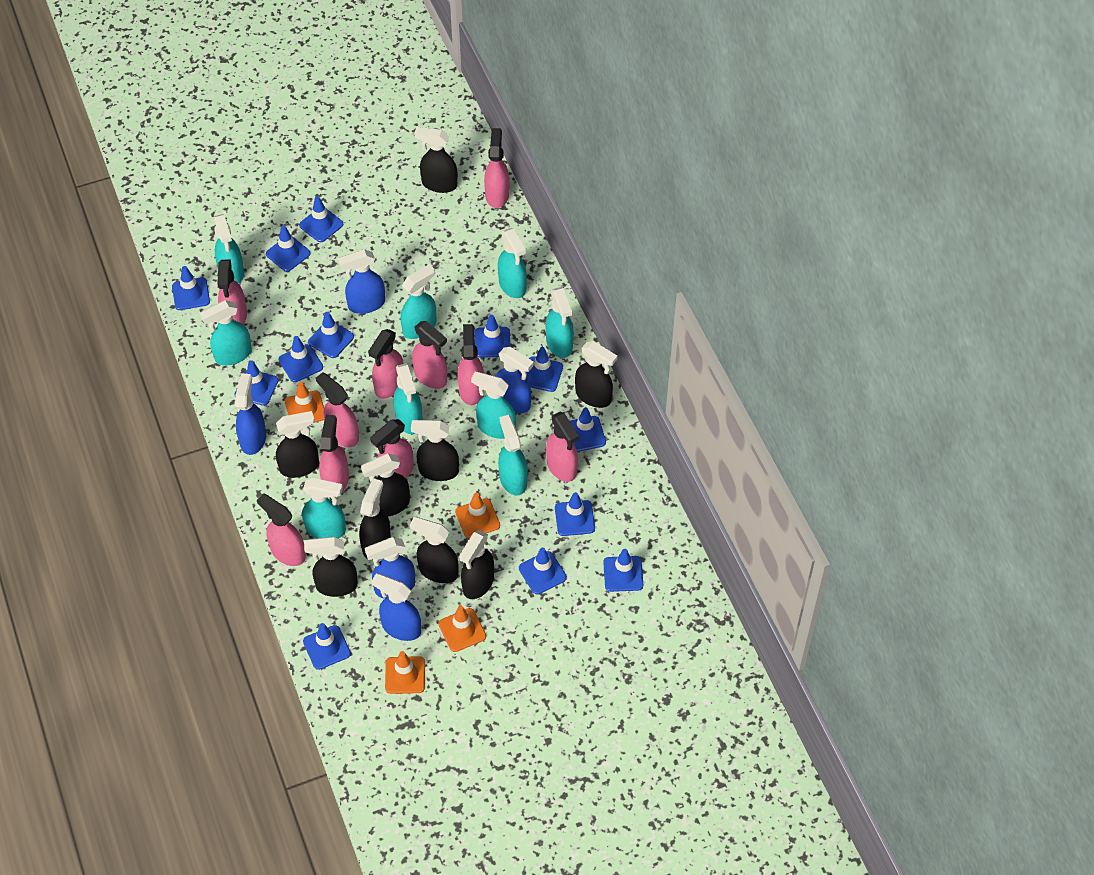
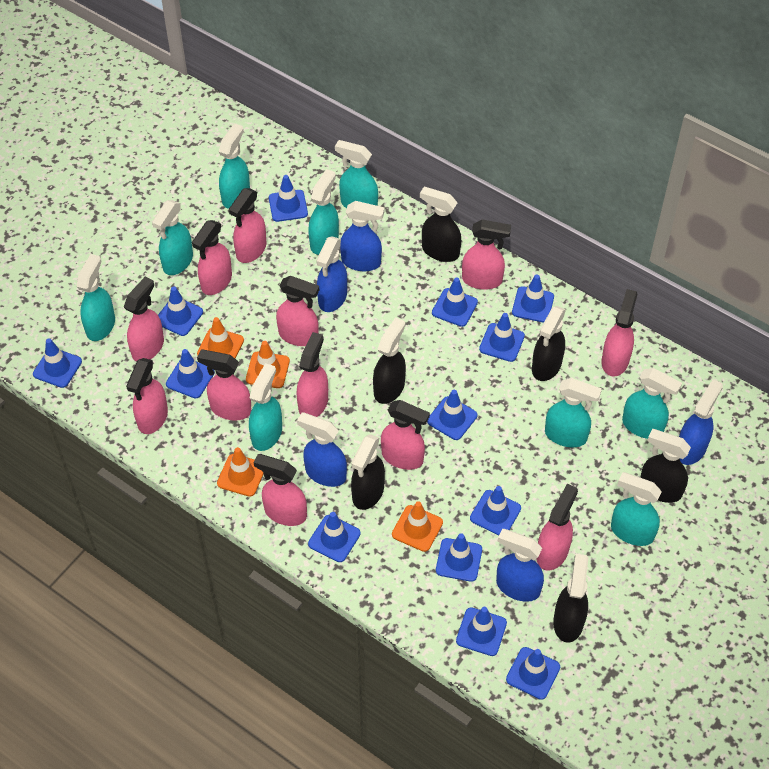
black spray bottle: [276,411,319,478] [304,537,358,597] [359,478,391,559] [361,454,410,516] [410,517,459,583] [411,420,459,481] [414,127,458,193] [459,530,494,599] [575,341,617,408] = 9 -> [351,434,385,510] [373,317,406,404] [420,187,461,262] [532,306,566,381] [553,554,588,642] [640,429,691,503] = 6
pink spray bottle: [217,260,247,324] [257,493,306,566] [316,372,359,447] [319,415,349,493] [368,329,403,399] [370,419,414,478] [412,321,447,389] [457,324,484,405] [484,128,510,208] [546,412,579,482] = 10 -> [124,277,164,362] [126,358,168,434] [192,220,232,295] [197,350,252,421] [229,188,266,263] [253,454,307,526] [276,276,319,346] [297,332,328,417] [381,400,430,470] [462,219,511,290] [537,484,578,571] [602,289,637,377] = 12

